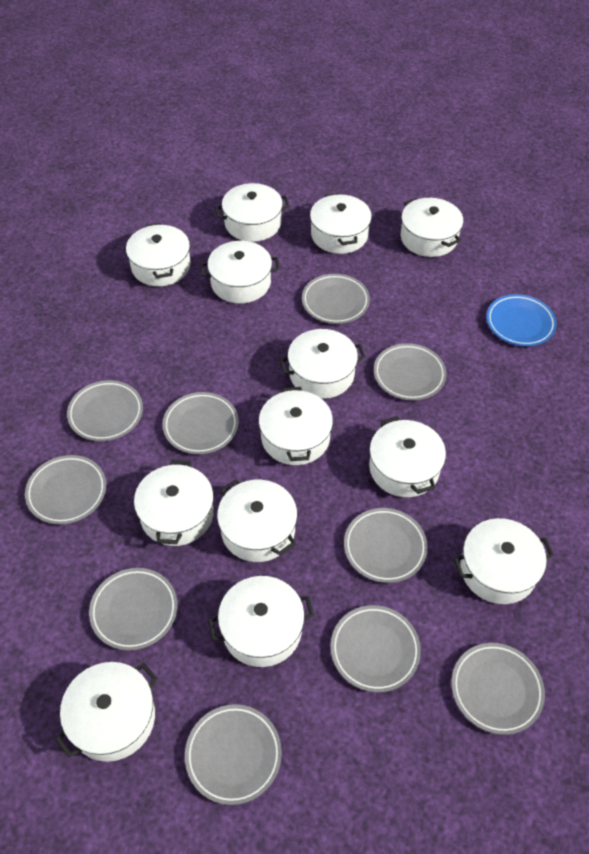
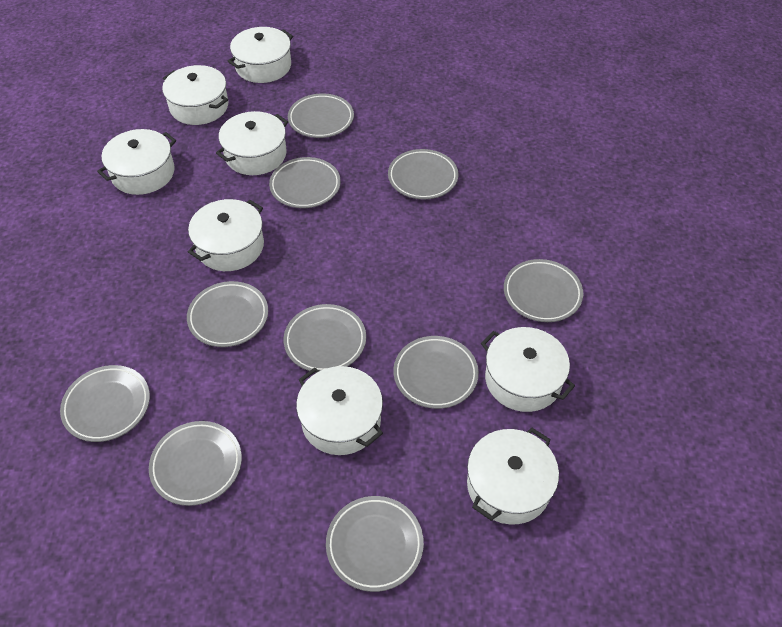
blue plate: [486,294,557,346] = 1 -> none = 0
white pot: [55,662,158,762] [126,223,191,286] [134,460,214,546] [200,241,280,303] [208,576,314,667] [215,183,290,242] [217,479,297,562] [259,387,333,465] [279,329,366,399] [310,193,372,254] [369,416,446,497] [401,198,463,257] [453,518,554,604] = 13 -> [97,129,176,195] [162,65,228,125] [188,199,264,271] [216,111,288,175] [228,27,293,83] [296,366,383,455] [467,428,559,525] [481,327,575,412] = 8

